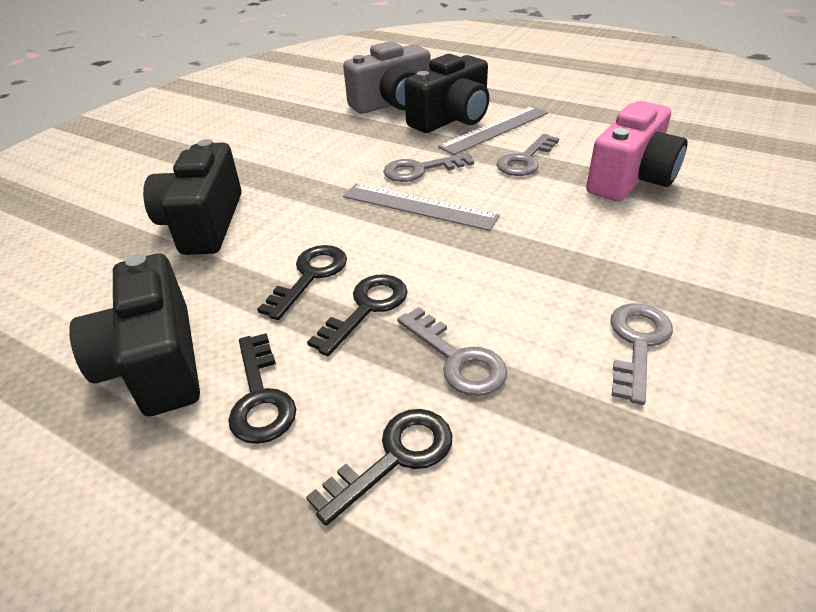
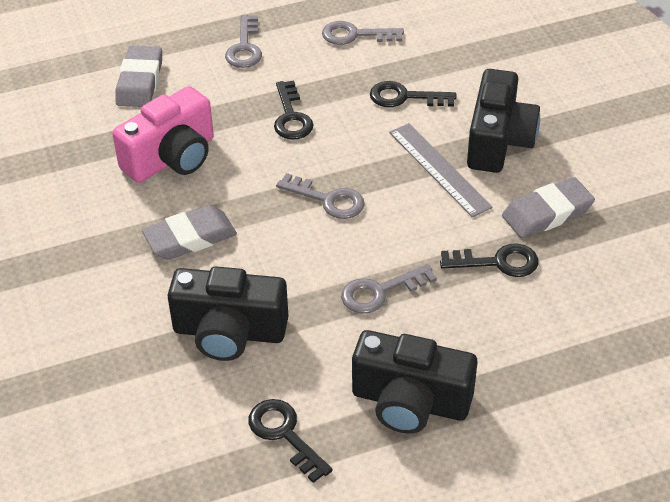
grey camera: [343,41,430,114] = 1 -> none = 0
grey eraser: none = 0 -> [115,46,162,107] [142,205,237,260] [502,177,595,238] = 3
grey ruler: [343,184,500,231] [438,106,548,155] = 2 -> [389,123,493,217] = 1

